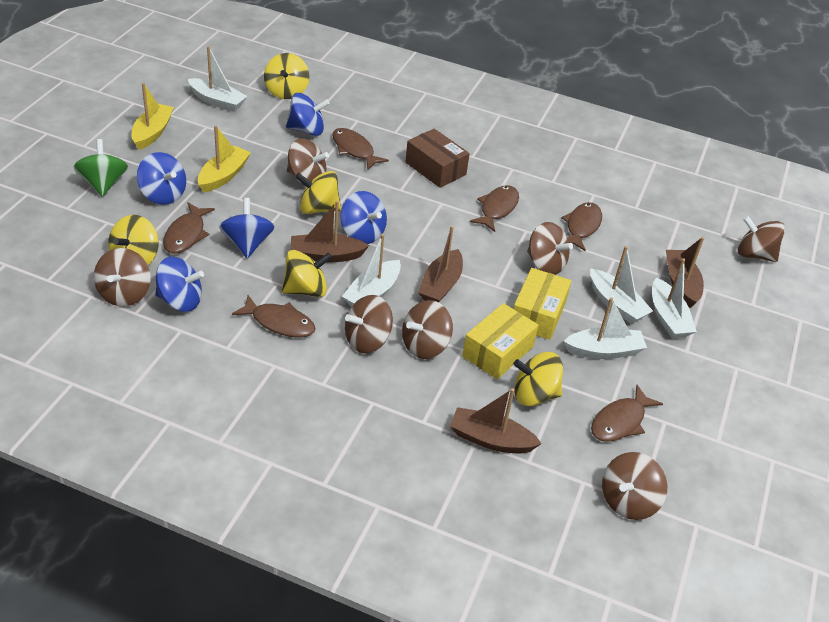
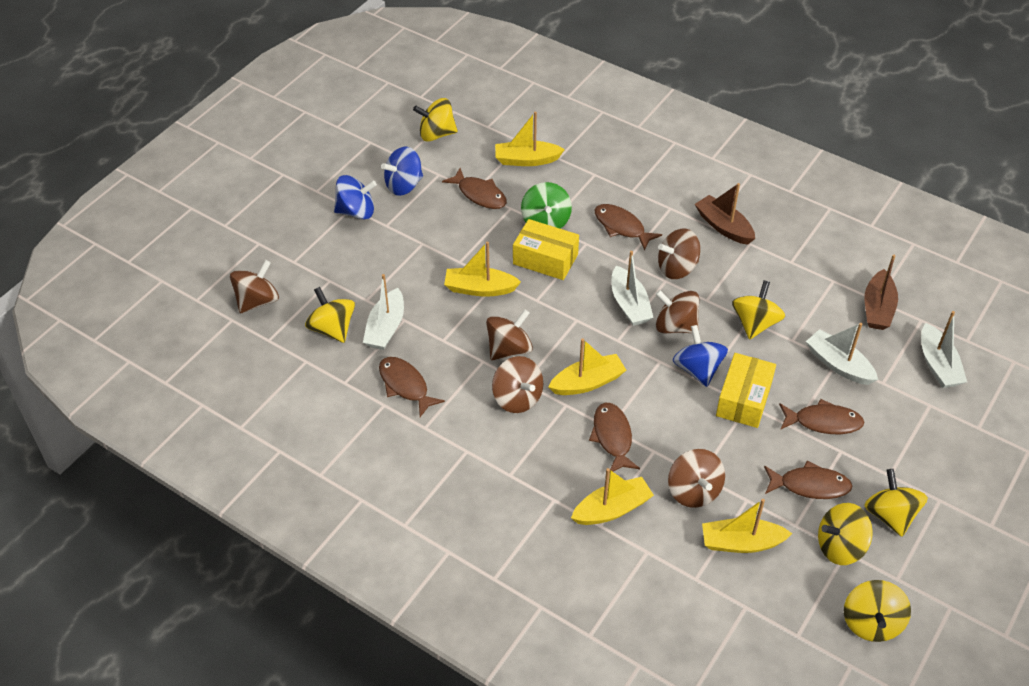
blue spinning top: [137,152,186,205] [155,257,204,312] [219,198,274,258] [286,93,330,136] [340,191,387,244] = 5 -> [334,175,377,219] [381,147,423,196] [672,325,728,387] = 3
brown boat: [291,201,369,262] [418,226,463,302] [450,388,542,454] [666,237,704,308] = 4 -> [695,183,755,245] [864,255,898,330] = 2
brown box: [405,129,470,188] = 1 -> none = 0
brown spinning top: [94,248,151,307] [287,138,329,185] [345,295,393,353] [402,300,453,359] [527,222,573,275] [602,452,667,520] [738,216,785,262] = 7 -> [230,260,279,313] [486,309,533,360] [492,356,543,413] [656,290,699,333] [658,229,700,279] [668,449,725,508] = 6
white boat: [188,46,247,112] [342,234,401,307] [564,297,647,359] [590,246,653,324] [652,258,697,339] = 5 -> [363,274,404,350] [612,251,654,326] [806,323,878,385] [921,311,967,388] = 4
yellow boat: [131,83,174,150] [198,125,251,192] = 2 -> [444,241,521,297] [495,112,565,166] [548,339,626,395] [571,468,654,525] [702,499,792,553] = 5
yellow spinning top: [108,215,159,265] [264,53,309,99] [282,250,332,297] [295,171,341,214] [513,352,563,406] = 5 -> [305,287,355,343] [413,98,458,142] [732,280,785,340] [818,503,873,565] [844,580,911,642] [864,469,928,537] = 6

